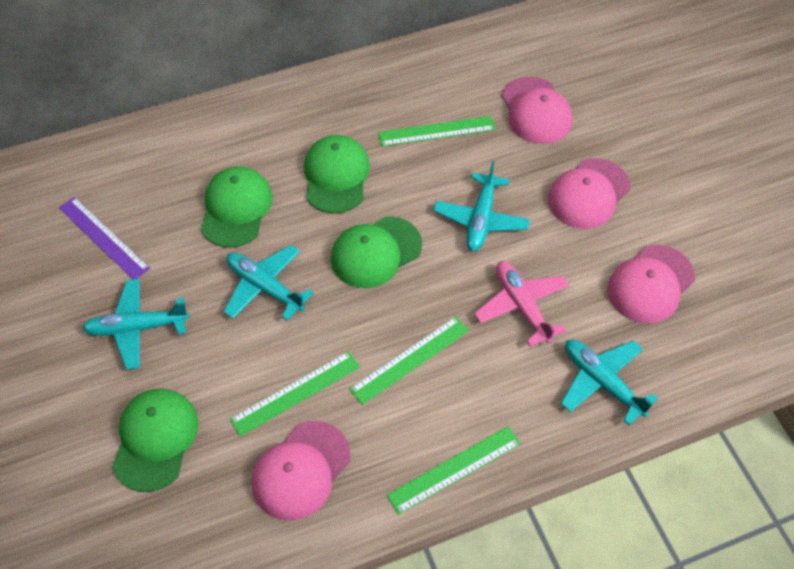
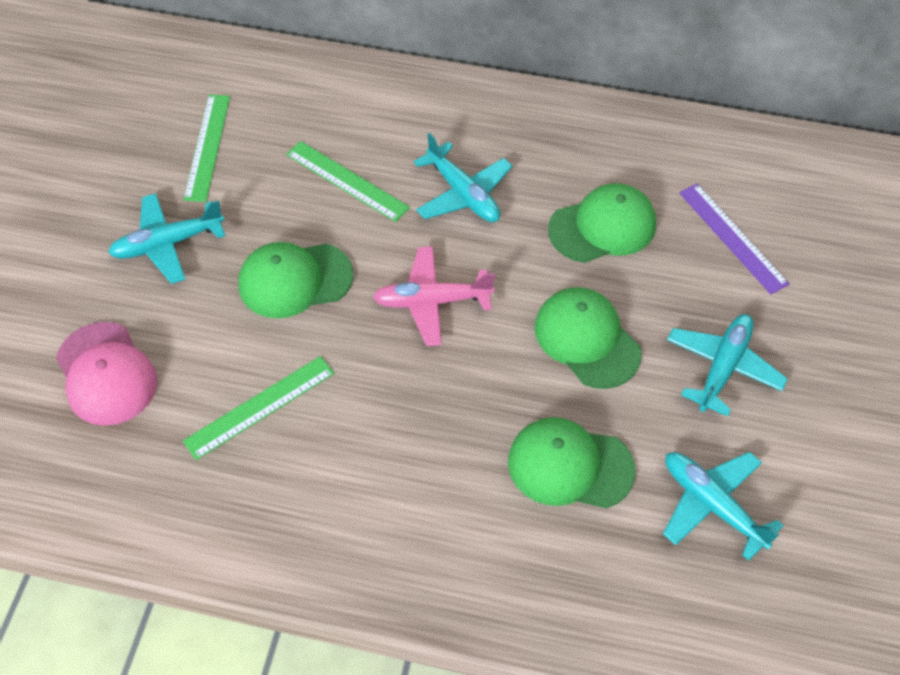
green ruler: [230,351,360,437] [350,316,469,405] [378,116,496,147] [387,426,521,515] = 4 -> [183,95,230,202] [183,356,335,460] [286,141,410,222] = 3
pink cap: [252,421,350,520] [502,77,572,144] [548,158,630,229] [607,245,695,324] = 4 -> [56,322,157,426] = 1

